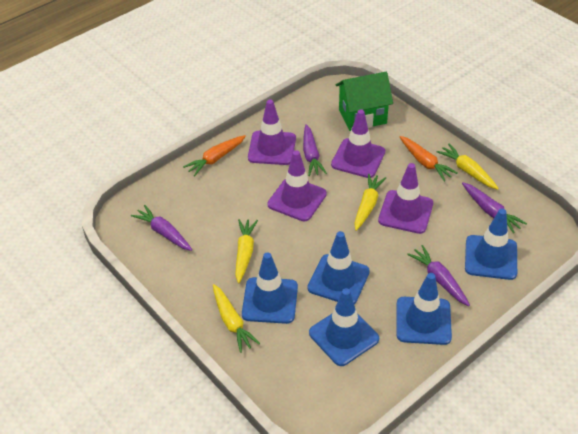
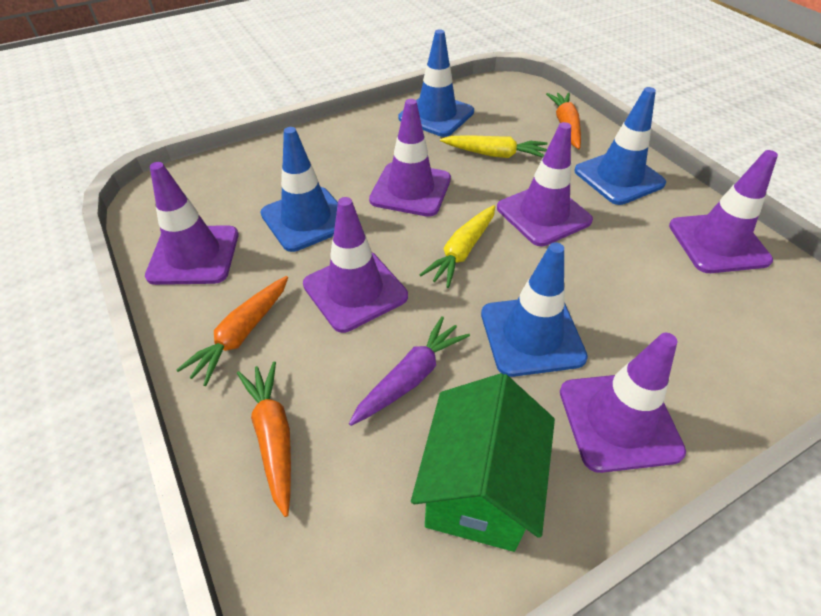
blue traffic cone: [242,252,298,324] [307,231,370,304] [309,288,379,366] [397,273,452,345] [465,209,517,280] = 5 -> [260,127,338,252] [398,30,474,137] [481,242,588,377] [574,87,666,205] = 4
orange carrot: [183,135,246,176] [400,136,457,182] = 2 -> [176,276,288,386] [237,361,291,517] [546,92,581,149] = 3
purple carrot: [131,205,192,251] [303,124,327,176] [407,245,470,306] [462,183,527,233] = 4 -> [349,316,470,426] = 1
purple traffic cone: [248,100,296,165] [267,150,327,221] [331,109,385,178] [378,163,433,234] = 4 -> [145,162,239,285] [303,197,408,333] [369,99,451,217] [497,122,593,246] [560,333,686,473] [669,150,778,273] = 6
yellow carrot: [213,284,260,353] [235,219,258,283] [354,174,386,231] [437,144,499,190] = 4 -> [419,205,495,288] [440,135,548,158] = 2

